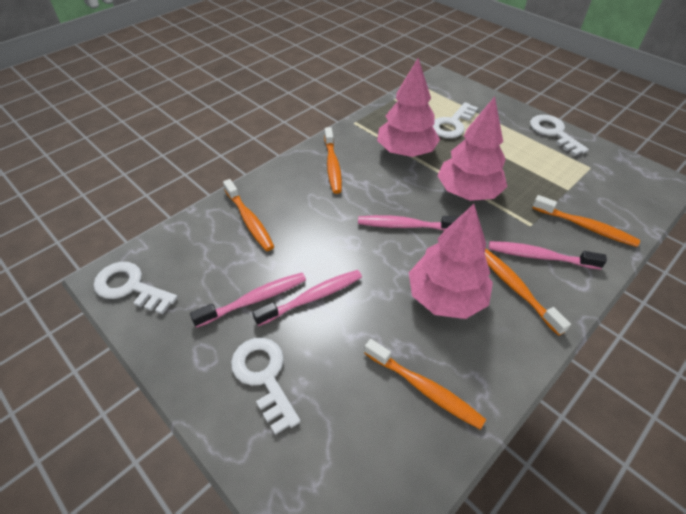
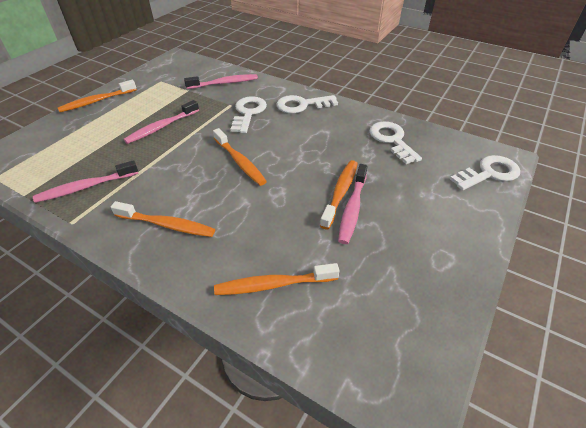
pink tree: [377,58,440,157] [409,204,493,319] [437,97,507,201] = 3 -> none = 0

